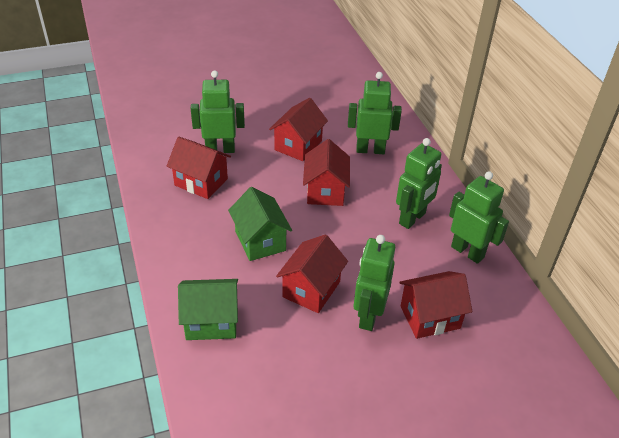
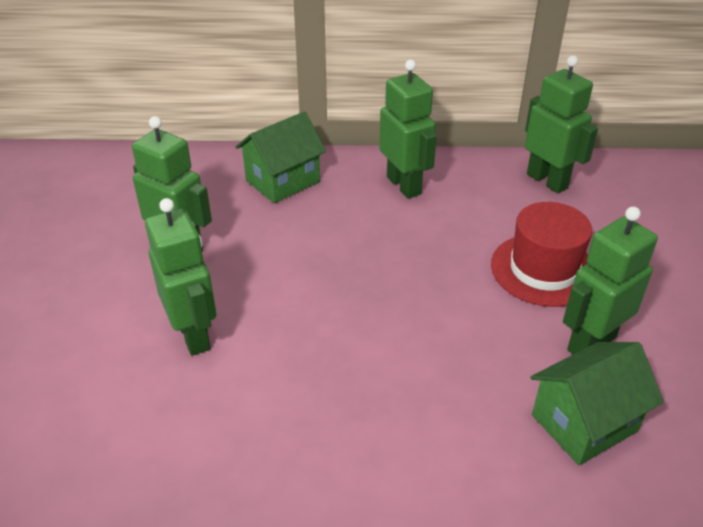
red hat: none = 0 -> [491,202,592,307] = 1
red house: [167,137,231,199] [269,98,328,161] [276,234,348,313] [303,139,350,206] [399,271,472,339] = 5 -> none = 0

